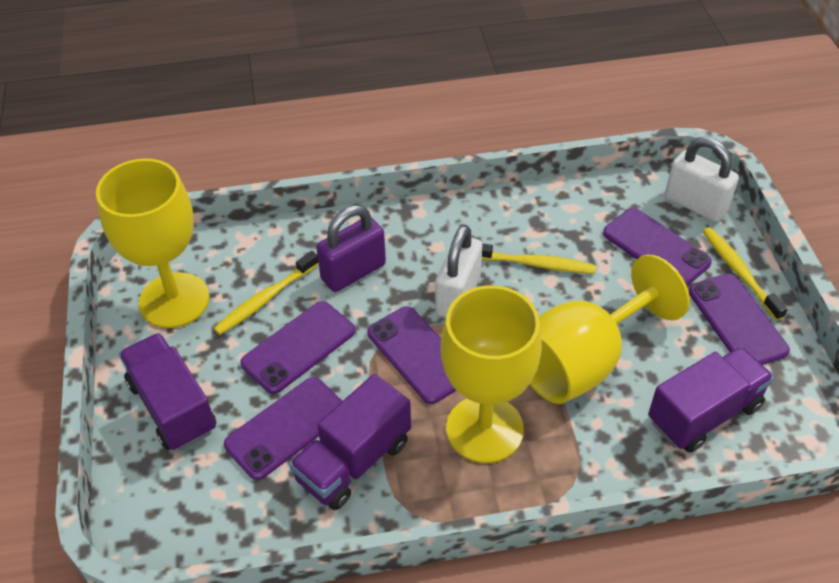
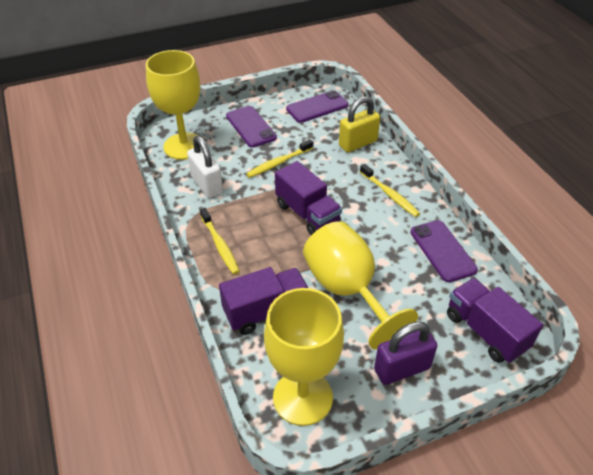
purple phone: [224,377,342,480] [241,301,355,394] [367,306,457,404] [603,208,712,286] [689,273,790,365] = 5 -> [226,106,277,148] [286,90,349,123] [410,220,478,282] = 3
white padlock: [435,225,482,317] [665,137,739,222] = 2 -> [187,136,223,198] = 1
yellow padlock: none = 0 -> [339,96,380,152] = 1

